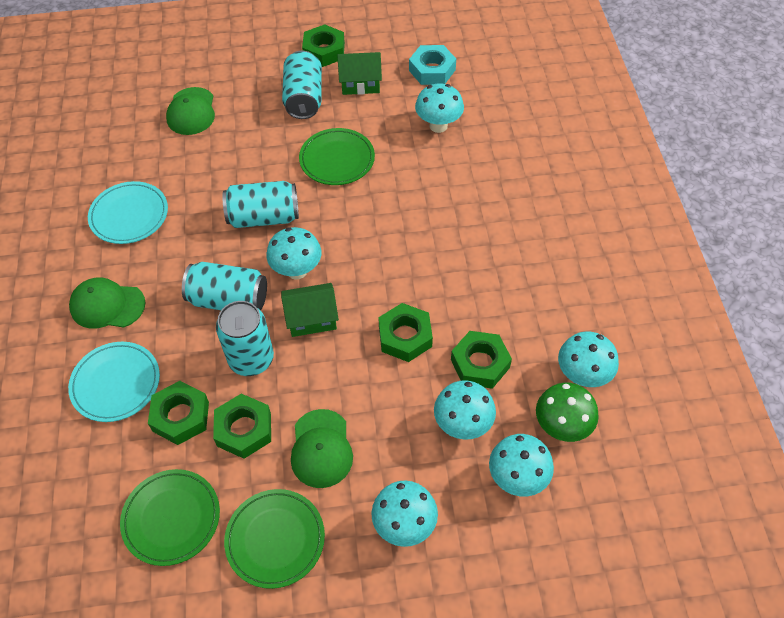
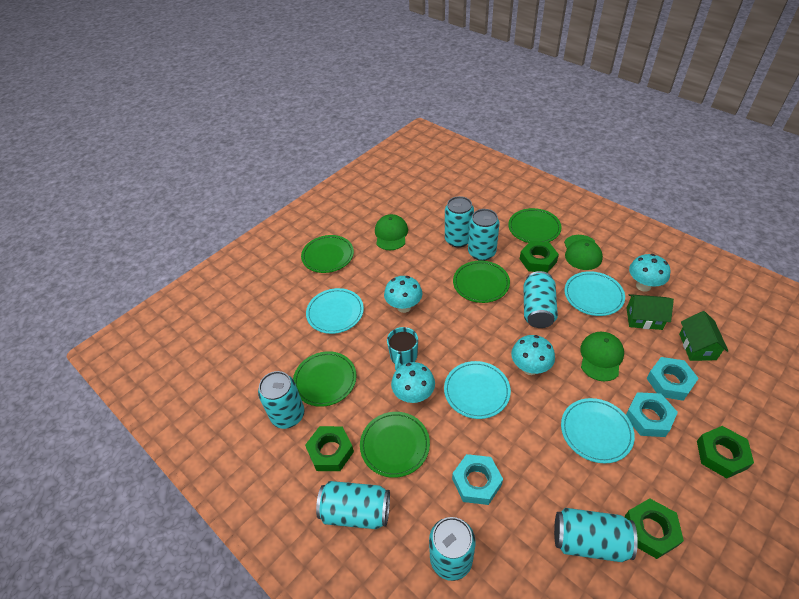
green mushroom: [536,383,599,442] = 1 -> none = 0
green nut: [148,381,209,445] [213,394,271,459] [302,24,345,67] [378,303,433,362] [451,331,512,389] = 5 -> [305,426,354,471] [520,241,559,273] [625,498,684,559] [697,426,754,478] = 4
green plate: [120,469,220,566] [224,489,325,589] [299,128,375,185] = 3 -> [293,351,357,407] [301,235,354,273] [360,412,430,478] [453,260,510,303] [508,208,562,243] = 5
turquoise can: [182,262,267,310] [216,301,274,376] [223,181,299,228] [282,51,322,119] = 4 -> [258,371,305,429] [316,481,390,529] [429,517,476,581] [445,196,474,248] [468,209,500,261] [524,271,558,328] [554,508,638,562] = 7
turquoise mug: none = 0 -> [387,327,418,370] = 1
turquoise mushroom: [267,227,322,280] [371,480,438,547] [415,83,464,133] [434,380,496,440] [489,434,554,496] [558,331,619,387] = 6 -> [384,276,422,313] [391,362,435,403] [511,335,555,375] [629,254,670,292] = 4
turquoise nut: [409,45,456,85] = 1 -> [452,454,503,505] [626,392,678,437] [646,357,699,401] = 3
turquoise plate: [68,342,160,422] [88,181,168,244] = 2 -> [306,288,364,334] [444,361,511,419] [561,398,635,463] [564,271,625,316] = 4

